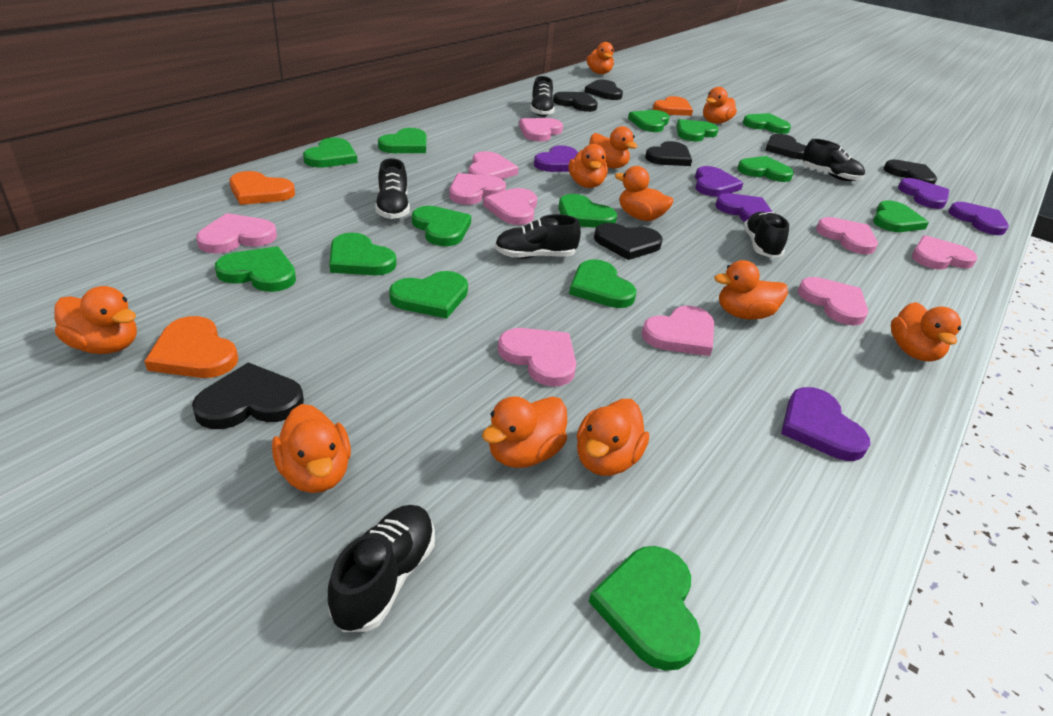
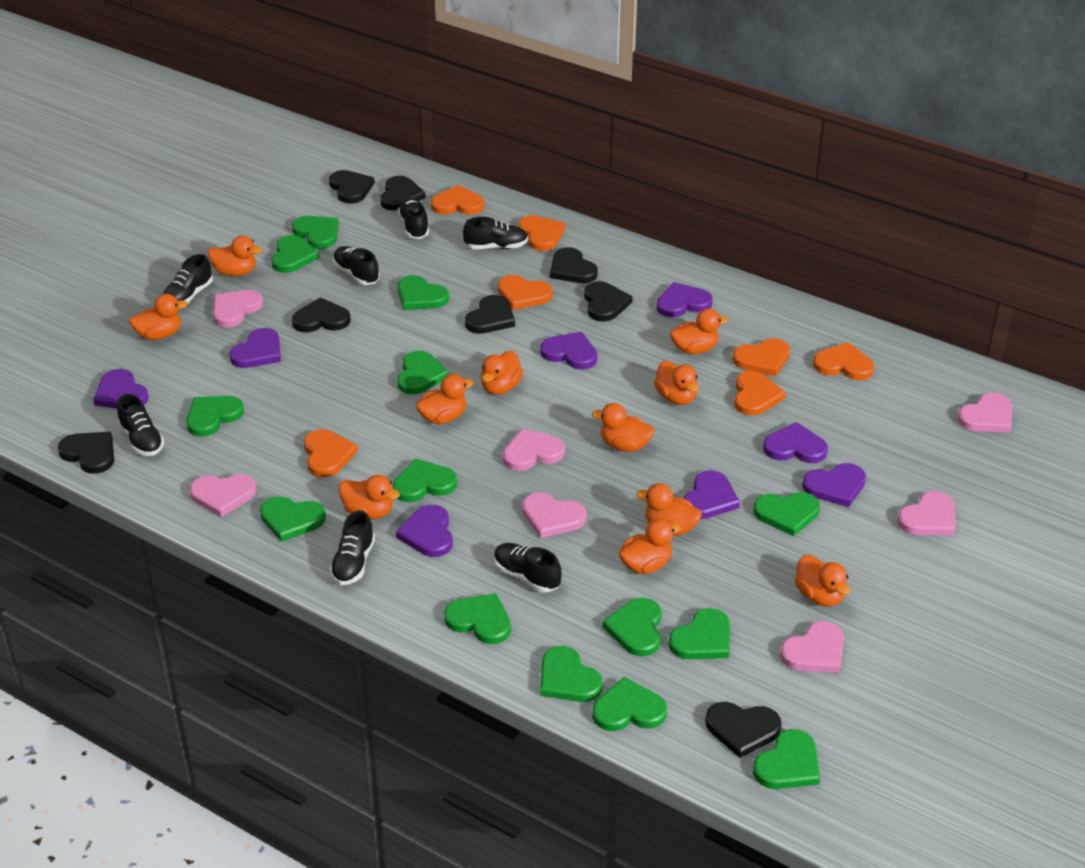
black heart: [192,362,304,429] [553,92,598,112] [585,80,623,100] [594,223,663,260] [645,141,692,166] [765,134,806,159] [884,159,937,184] = 7 -> [57,432,114,474] [292,297,351,333] [329,170,375,204] [380,176,426,211] [465,295,515,334] [550,247,598,283] [584,281,633,322] [705,702,781,758] = 8
black shoe: [328,505,435,632] [375,158,410,219] [495,214,581,259] [530,76,555,116] [743,212,789,258] [802,139,865,181] = 6 -> [117,394,164,456] [163,254,213,303] [330,510,375,585] [333,246,380,285] [398,198,429,239] [463,217,528,249] [494,543,561,592] = 7
orange heart: [144,316,238,378] [229,171,295,205] [653,96,693,116] = 3 -> [304,429,358,477] [431,185,484,215] [498,275,553,310] [518,215,565,251] [733,338,790,376] [734,371,786,416] [813,342,874,380] = 7
pink heart: [196,213,277,254] [449,173,506,205] [468,151,519,179] [483,188,537,225] [498,328,576,387] [519,118,563,142] [642,305,714,356] [798,277,868,326] [816,217,878,254] [912,235,978,270] = 10 -> [190,474,257,517] [213,290,263,327] [503,429,565,471] [522,492,587,538] [780,621,844,673] [898,491,956,535] [957,393,1012,433] = 7
purple heart: [534,145,578,172] [695,166,743,197] [715,193,772,222] [781,387,870,461] [898,178,949,209] [948,202,1009,235] = 6 -> [93,369,148,408] [229,328,281,368] [396,505,453,557] [540,332,597,370] [656,282,713,317] [683,470,740,519] [763,422,828,463] [802,463,866,507] = 8

